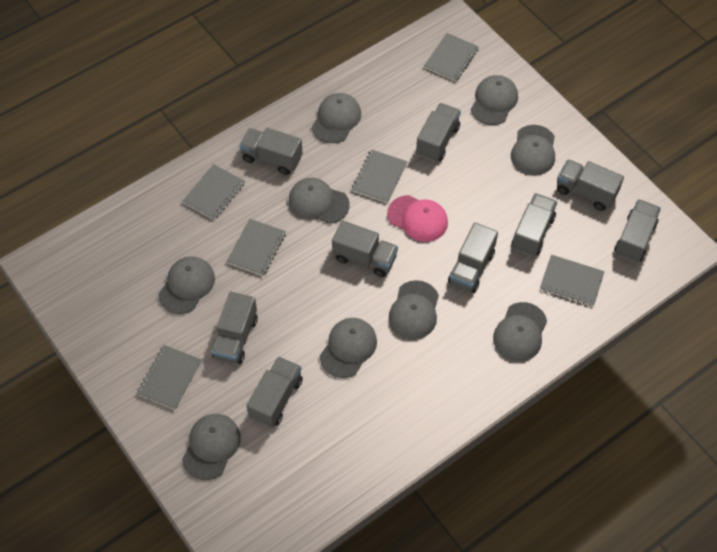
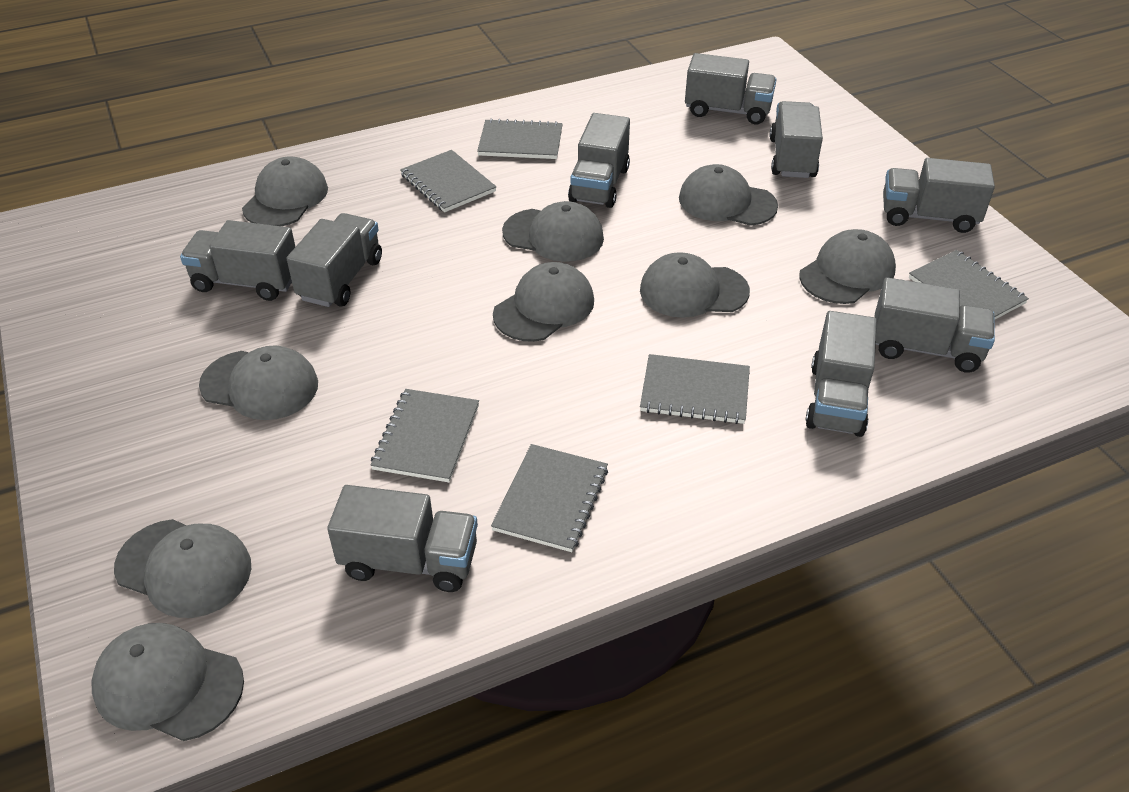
pink cap: [387,195,448,242] = 1 -> none = 0

